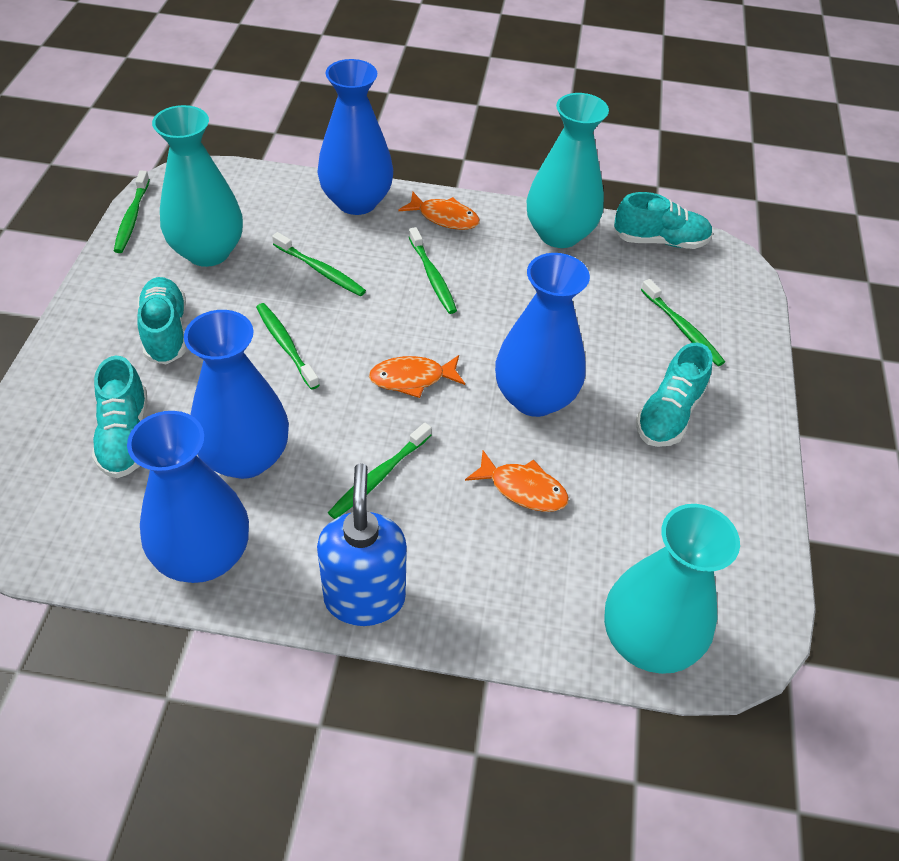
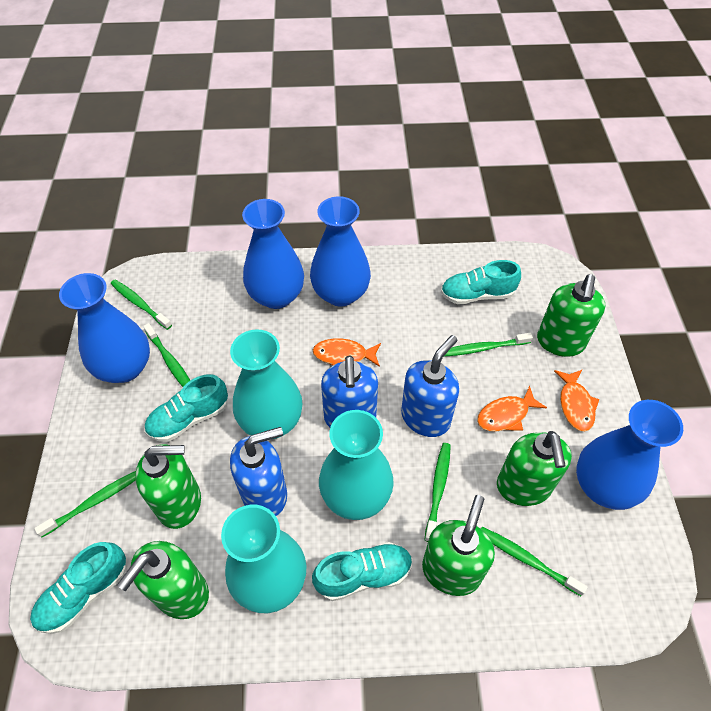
blue soap dispenser: [317,463,407,626] = 1 -> [230,427,287,516] [321,355,378,427] [401,335,459,437] = 3
green soap dispenser: none = 0 -> [117,541,209,619] [135,444,201,529] [422,495,495,596] [497,431,572,506] [537,274,605,357] = 5

